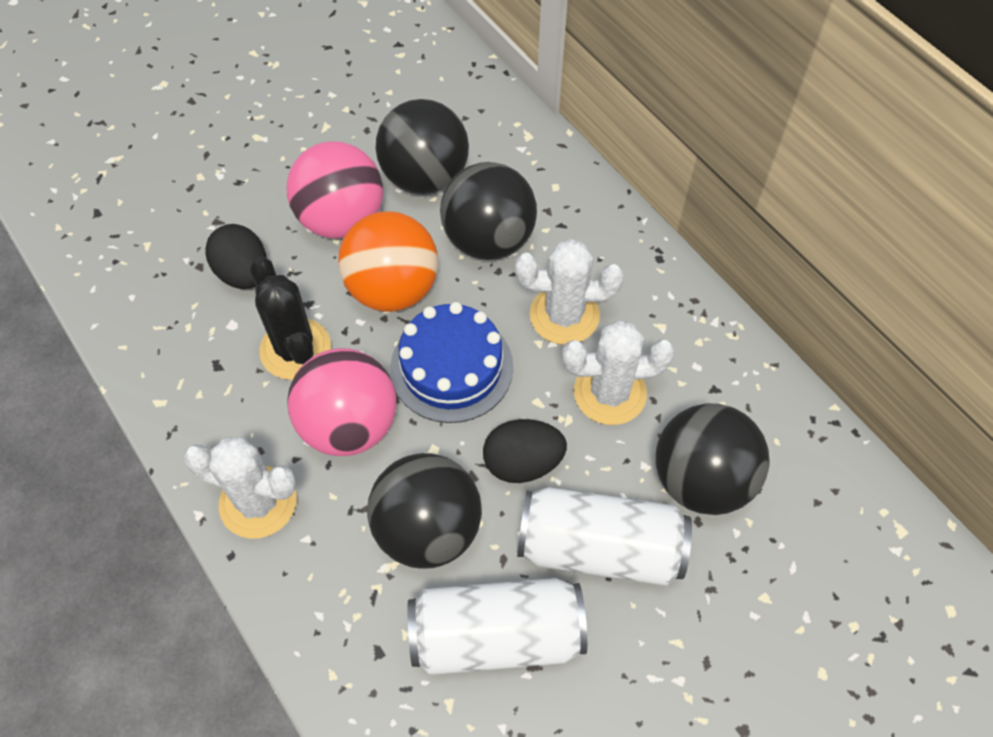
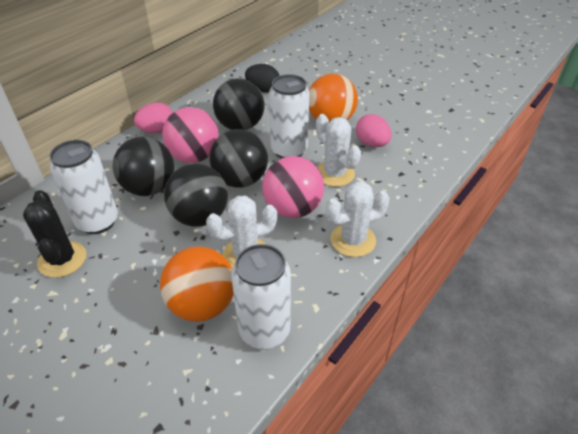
black egg: [205,224,267,289] [483,419,567,483] = 2 -> [245,64,280,92] = 1
blue cake: [390,302,513,423] = 1 -> none = 0
orange ball: [338,211,438,312] = 1 -> [160,246,234,322] [309,74,358,122] = 2
pink egg: none = 0 -> [134,103,173,133] [356,114,392,147] = 2
white can: [408,578,587,675] [517,487,692,586] = 2 -> [49,140,118,234] [231,244,291,349] [269,74,310,159] = 3

